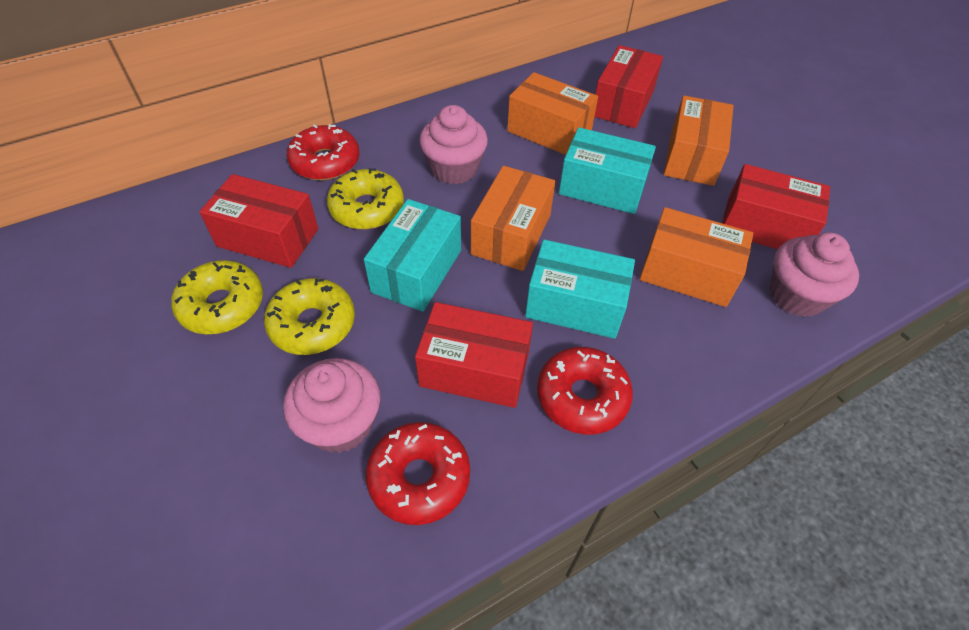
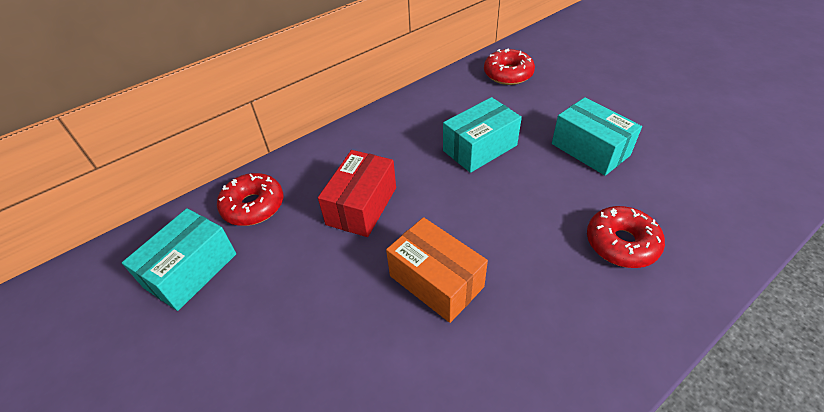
orange box: [471,166,555,271] [507,72,598,155] [639,207,753,307] [664,96,734,186] = 4 -> [386,217,488,323] = 1
pink cupcake: [283,358,380,453] [419,105,488,184] [769,233,859,317] = 3 -> none = 0
red box: [199,174,318,268] [415,302,533,408] [594,45,663,128] [722,164,830,249] = 4 -> [318,150,396,237] = 1
yellow donut: [171,260,263,334] [264,278,355,355] [327,168,404,229] = 3 -> none = 0

